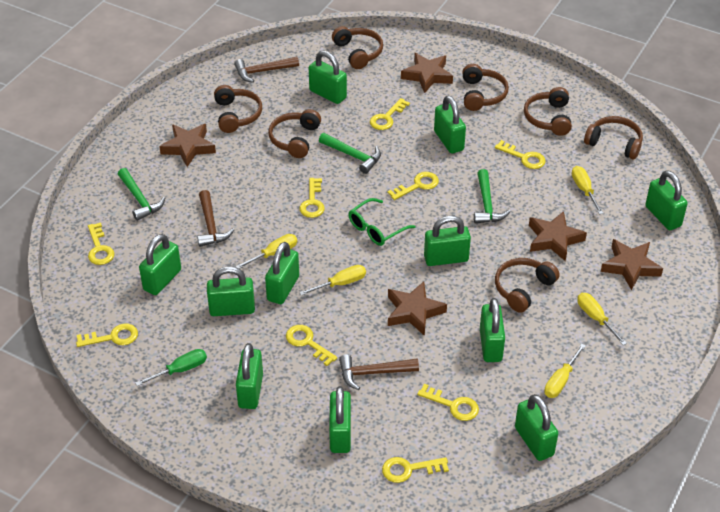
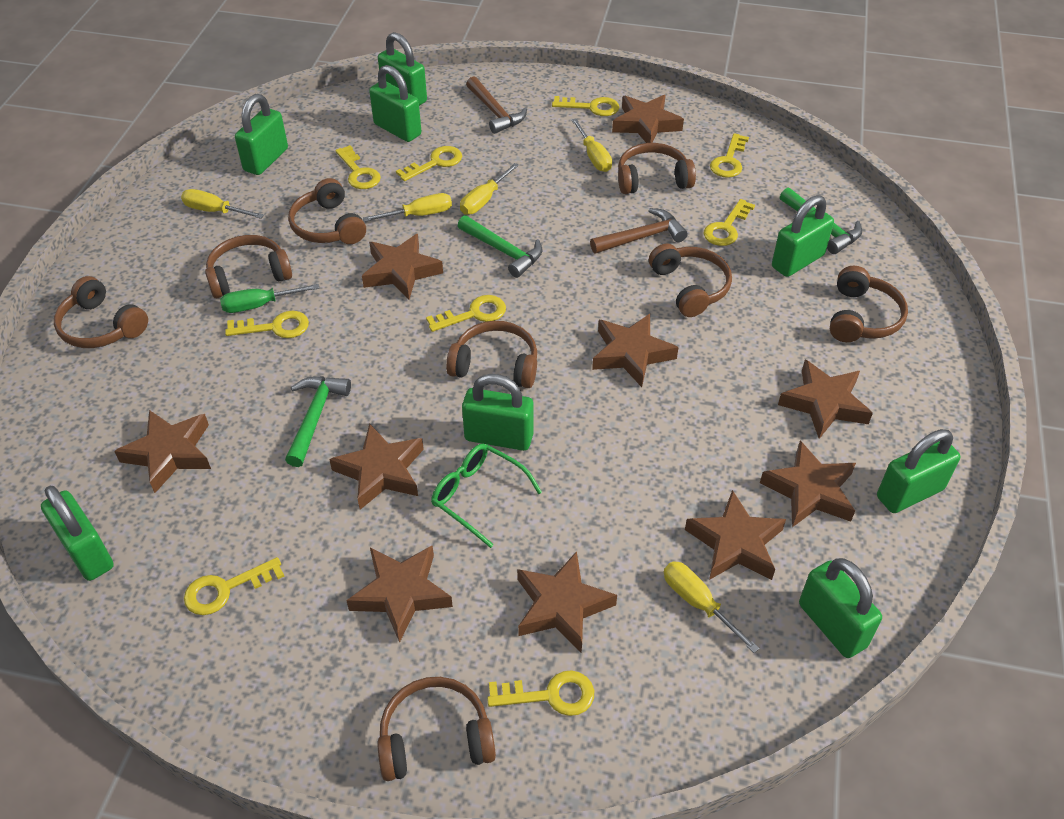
brown hammer: [197,190,234,247] [234,57,299,83] [339,355,419,390] = 3 -> [466,76,527,134] [590,208,688,254] = 2
brown headphones: [214,85,262,133] [268,109,321,158] [332,26,383,69] [463,64,509,111] [495,258,560,313] [524,87,572,136] [584,116,643,159] = 7 -> [54,276,148,348] [205,235,292,298] [288,178,366,244] [377,677,496,781] [446,321,537,388] [618,143,696,194] [649,243,732,317] [830,266,908,342] = 8
brown star: [159,124,216,167] [388,281,447,336] [401,53,453,93] [529,211,587,261] [601,239,663,290] = 5 -> [114,410,211,493] [329,423,424,510] [346,545,453,643] [362,234,443,300] [517,551,617,653] [592,314,679,387] [612,95,684,143] [685,490,786,580] [760,441,856,527] [778,360,873,439] = 10
green padlock: [139,234,181,295] [207,266,255,316] [236,343,263,409] [265,242,299,304] [309,51,347,104] [329,386,351,453] [424,216,471,266] [434,96,466,154] [480,298,505,362] [515,394,558,461] [645,170,688,230] = 11 -> [41,486,114,581] [235,94,288,175] [369,65,421,142] [378,32,427,106] [462,374,534,451] [772,195,834,277] [799,558,882,658] [877,429,961,513] = 8

